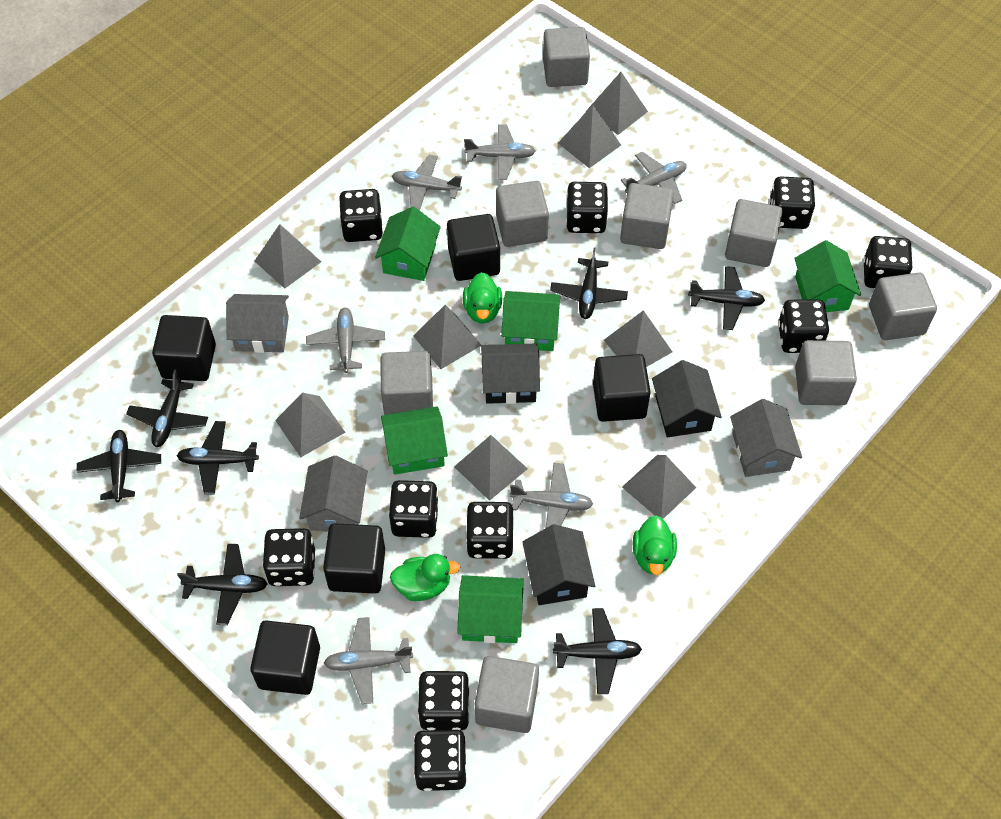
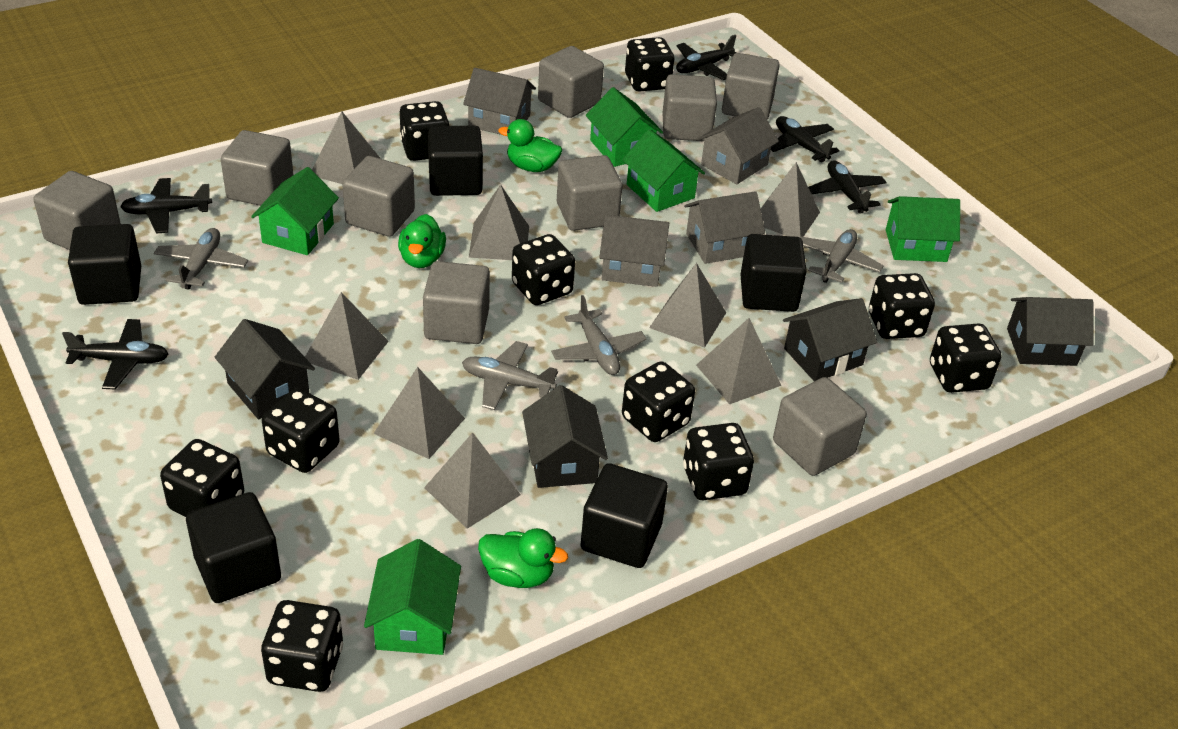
black house: [481,344,540,404] [522,524,595,605] [652,360,722,437] = 3 -> [215,319,315,420] [522,385,608,488] [783,298,877,381] [1007,297,1093,366] = 4
black plane: [76,430,161,502] [126,369,208,447] [176,421,259,494] [177,544,268,625] [550,248,628,319] [553,608,642,694] [688,266,765,330] = 7 -> [62,319,168,389] [120,178,212,233] [676,35,736,80] [771,116,840,162] [808,160,887,214] = 5
grey cube: [380,351,433,415] [475,656,539,733] [496,181,549,247] [543,27,590,87] [620,183,674,249] [725,199,783,267] [795,340,857,406] [869,273,937,340] = 8 -> [33,171,121,250] [221,130,293,206] [342,156,415,237] [423,261,490,344] [538,46,604,118] [557,155,622,231] [662,74,717,141] [722,53,780,120] [773,377,867,476] = 9
grey house: [226,294,289,353] [299,455,367,532] [730,399,802,477] = 3 -> [463,68,536,135] [599,215,669,287] [684,191,765,264] [698,107,779,184] = 4
grey plane: [306,308,385,373] [324,617,413,704] [392,155,462,210] [464,124,535,180] [510,463,593,528] [621,152,687,204] = 6 -> [154,228,248,290] [462,341,558,410] [551,295,646,375] [800,229,884,283] = 4

